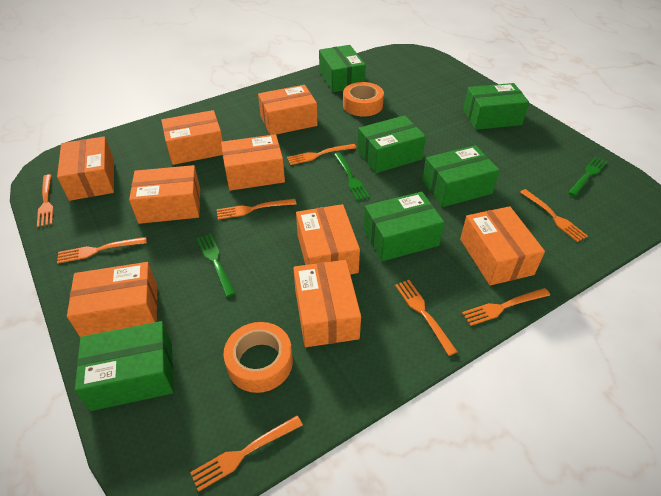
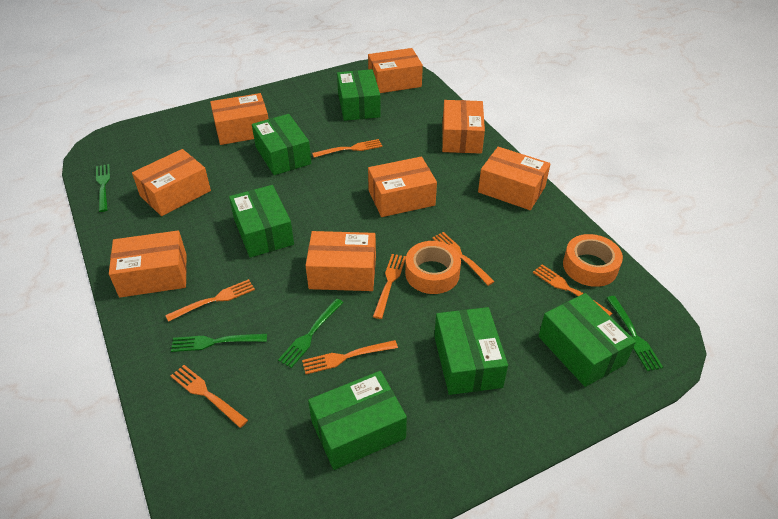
green fork: [197,234,235,297] [334,153,370,201] [568,157,608,196] = 3 -> [96,164,110,212] [171,334,267,352] [278,299,343,368] [607,296,663,371] = 4
orange box: [57,136,114,201] [67,262,157,337] [129,165,200,224] [161,110,223,165] [221,134,285,191] [258,85,317,135] [293,260,361,347] [296,204,360,275] [460,206,545,285] = 9 -> [109,231,187,298] [132,149,211,216] [210,93,268,145] [305,231,376,291] [368,48,423,93] [368,157,437,217] [442,100,485,154] [478,147,551,210] = 8
orange fork: [37,174,53,227] [57,237,147,264] [190,416,303,492] [217,199,296,220] [287,144,356,165] [395,280,458,356] [462,288,550,326] [520,189,588,242] = 8 -> [165,279,255,322] [171,365,248,428] [302,340,398,374] [312,139,382,158] [373,254,406,319] [432,232,495,286] [533,265,613,316] = 7

